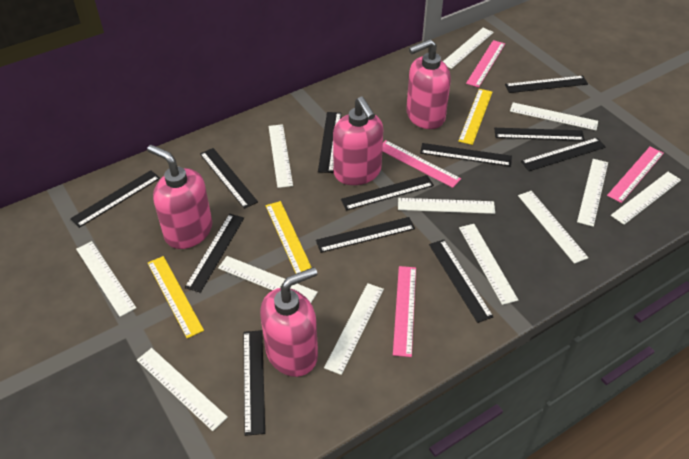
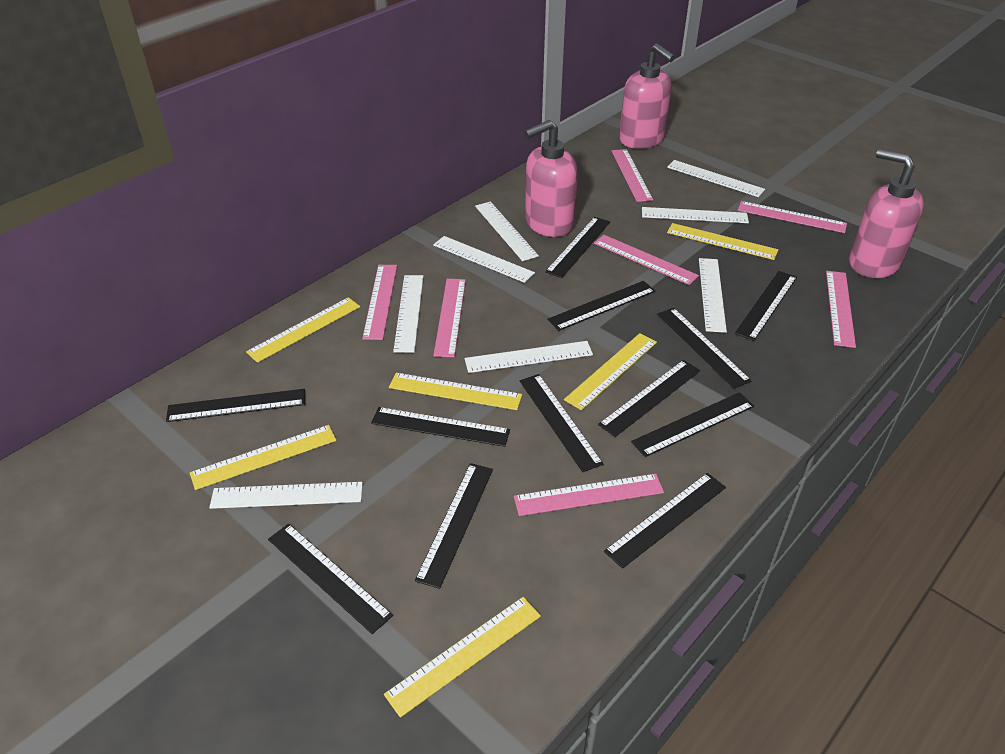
pink ruler: [382,140,461,188] [393,266,416,357] [466,40,505,87] [607,146,664,203] = 4 -> [362,265,397,340] [433,279,466,357] [514,474,664,516] [594,235,699,285] [611,149,653,202] [738,201,847,233] [826,271,856,348] = 7
pink soap dispenser: [147,145,212,249] [260,267,318,377] [333,97,383,185] [406,39,451,129] = 4 -> [524,120,578,237] [619,43,675,149] [849,149,924,278] = 3
white ruler: [76,241,136,317] [137,348,228,431] [218,256,318,303] [269,124,293,188] [324,283,384,375] [398,198,495,214] [443,28,494,69] [459,224,518,305] [510,102,598,130] [518,191,589,264] [577,159,608,227] [611,172,681,225] = 12 -> [209,482,363,509] [393,275,424,353] [433,236,535,283] [465,341,593,373] [475,201,539,261] [642,207,749,223] [667,160,765,197] [699,258,727,333] = 8
yellow ruler: [148,256,204,338] [266,201,312,274] [458,89,492,145] = 3 -> [190,425,336,490] [246,297,360,363] [384,597,541,718] [389,373,522,410] [564,333,657,410] [667,223,778,260] = 6

